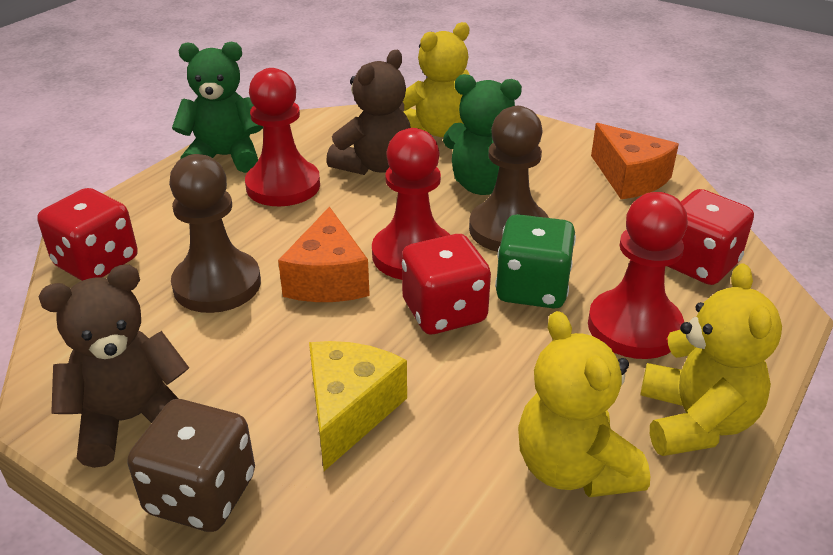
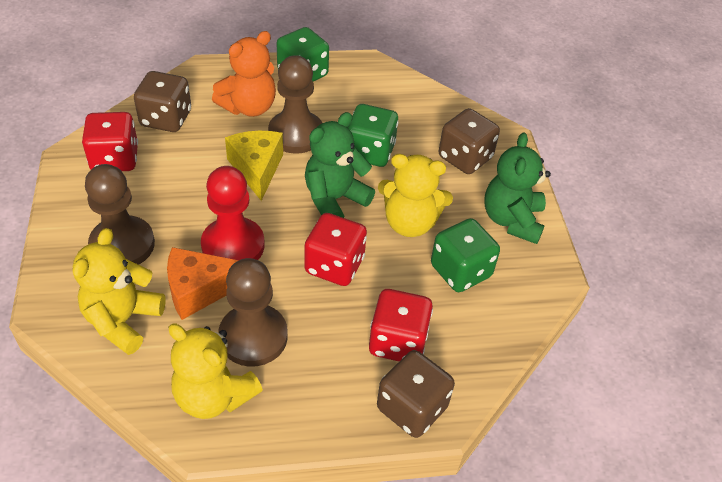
brown dice: [127,399,255,532] = 1 -> [134,71,191,132] [377,350,455,438] [439,108,500,174] = 3
brown pawn: [169,154,261,313] [469,106,549,252] = 2 -> [85,164,155,265] [218,258,288,367] [268,55,322,154] = 3
brown teddy bear: [39,264,189,468] [326,50,411,175] = 2 -> none = 0
green dice: [495,214,576,308] = 1 -> [277,27,329,81] [348,104,399,167] [431,218,500,292] = 3
orange cheese: [278,206,370,302] [591,123,679,199] = 2 -> [167,247,239,320] = 1
orange teddy bear: none = 0 -> [212,31,276,117] = 1
red pawn: [245,68,320,206] [372,128,450,280] [588,192,688,359] = 3 -> [201,166,265,260] = 1

